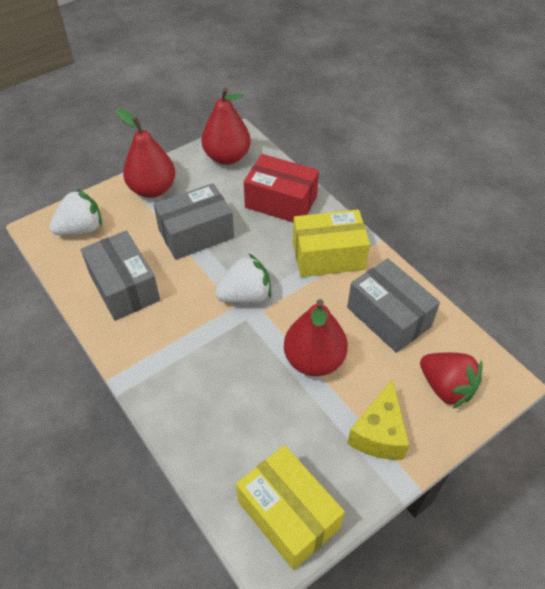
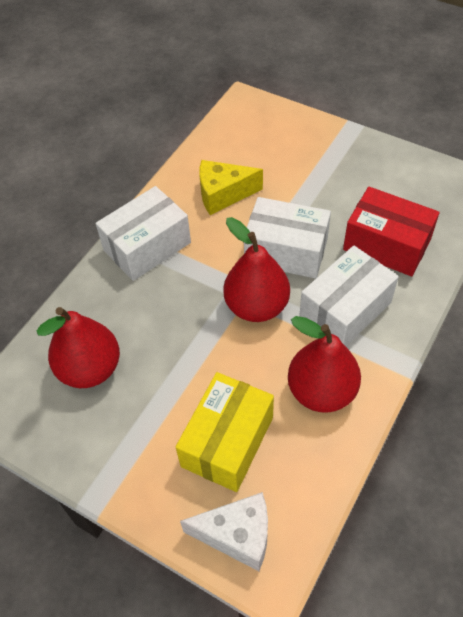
grey box: [81,231,160,321] [154,183,234,260] [347,258,440,353] = 3 -> none = 0
red strawberry: [420,352,482,409] = 1 -> none = 0
white box: none = 0 -> [96,186,191,281] [244,197,331,279] [299,245,399,346] = 3
white cheese: none = 0 -> [180,492,268,571] = 1
white strawberry: [49,188,102,235] [215,254,272,304] = 2 -> none = 0
yellow box: [236,445,345,570] [293,210,370,277] = 2 -> [176,372,274,492] = 1

